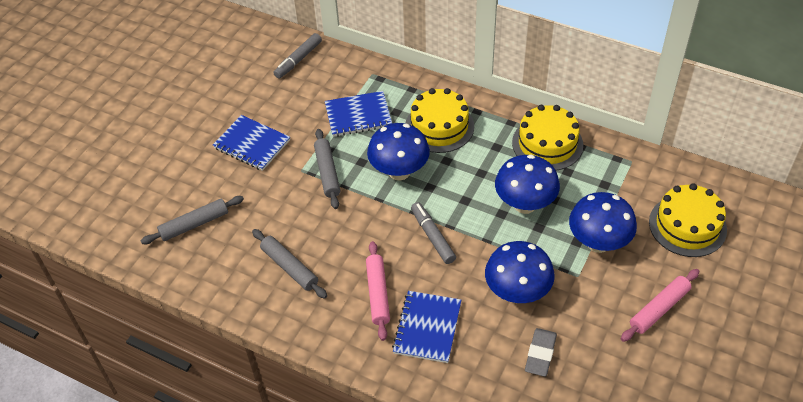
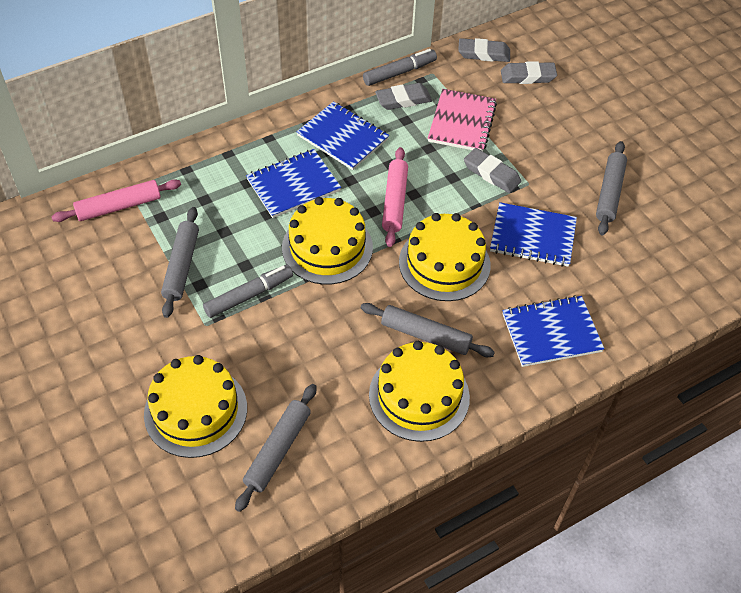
blue mushroom: [367,123,430,181] [485,241,555,303] [495,154,560,214] [569,192,637,253] = 4 -> none = 0
blue notebook: [213,115,290,171] [325,91,392,137] [392,291,461,363] = 3 -> [246,149,341,218] [296,101,389,170] [490,202,577,267] [502,295,604,367] = 4
grey eraser: [525,328,557,377] = 1 -> [375,83,432,110] [458,38,510,62] [464,148,521,193] [501,61,557,84] = 4
grey rolling pin: [141,196,244,244] [252,229,327,299] [314,129,341,209] = 3 -> [161,207,199,318] [235,384,317,512] [361,303,495,357] [596,141,627,235] = 4
pink notebook: none = 0 -> [428,89,497,151] = 1
yellow cake: [405,88,474,153] [512,105,583,171] [649,183,727,257] = 3 -> [144,355,247,458] [282,197,373,285] [369,341,470,442] [399,213,491,301] = 4

